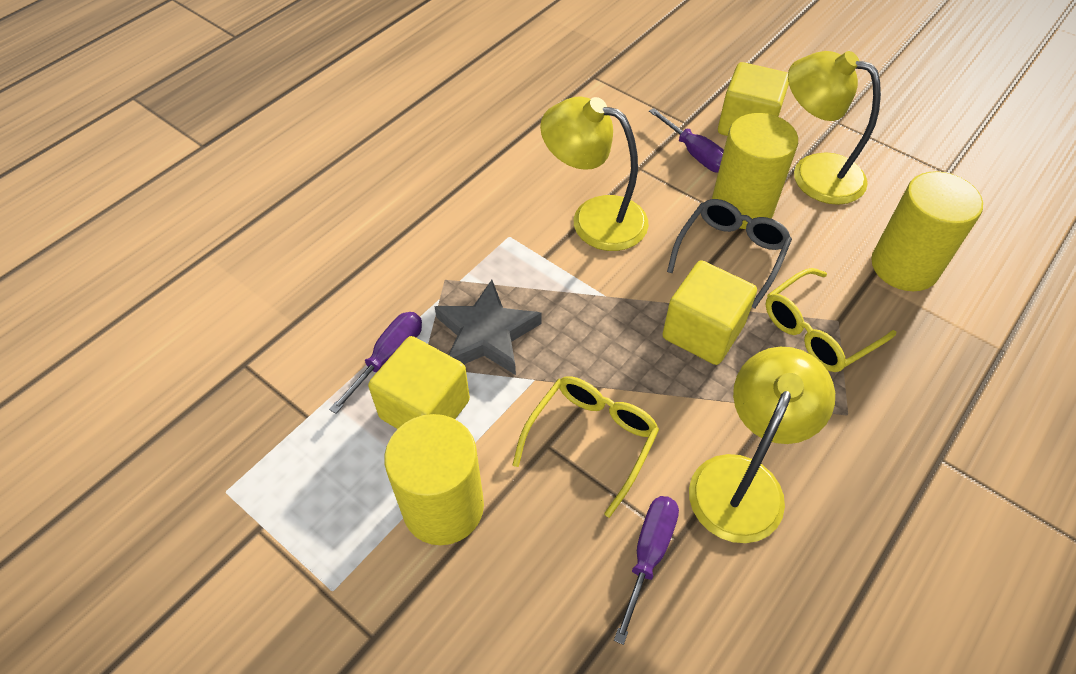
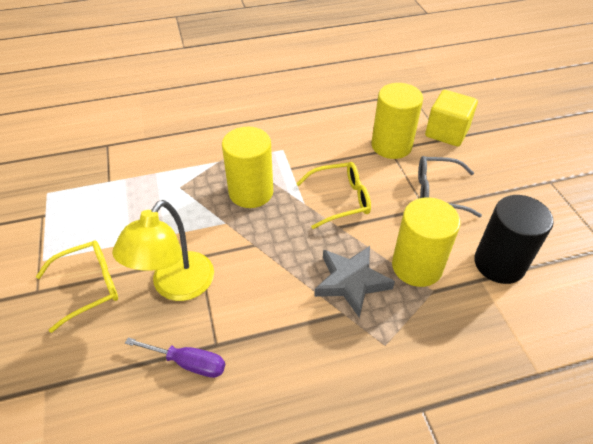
black cylinder: none = 0 -> [474,195,554,284] = 1
purple screwdriver: [329,312,422,414] [614,496,679,645] [649,108,724,173] = 3 -> [125,337,225,378] = 1
yellow cube: [368,336,470,429] [662,260,757,365] [718,62,789,136] = 3 -> [425,90,478,147] = 1
yellow lamp: [540,97,649,251] [689,347,835,543] [788,51,881,205] = 3 -> [112,200,214,301] = 1

